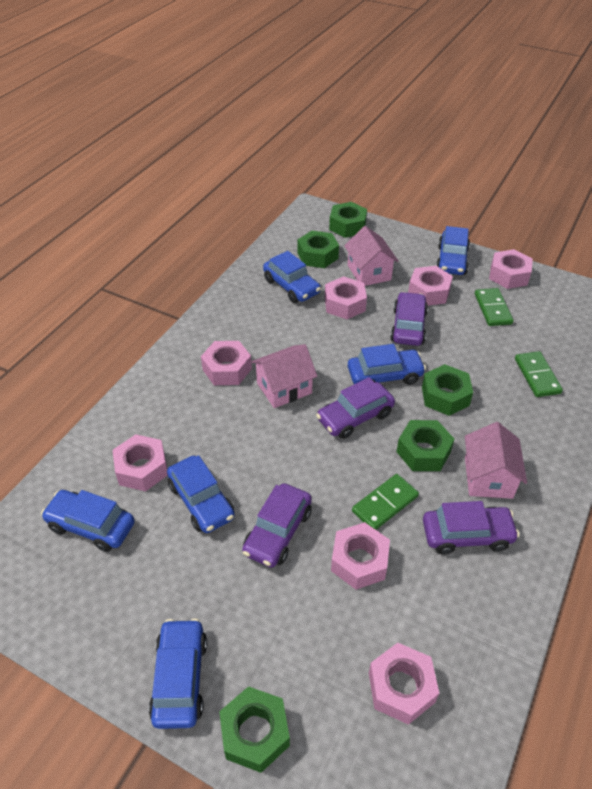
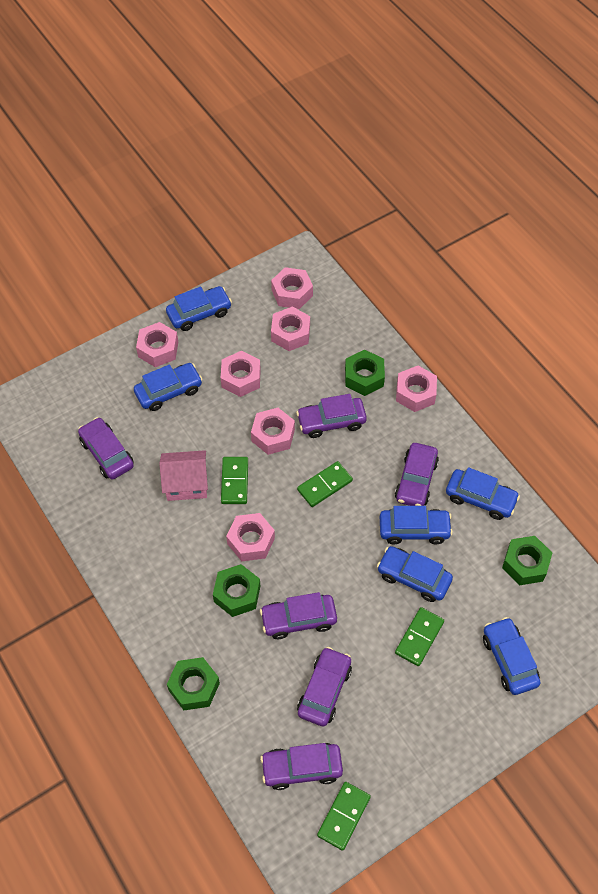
green domino: [352,474,419,530] [475,288,514,326] [515,351,563,397] = 3 -> [221,457,248,504] [297,461,353,507] [317,782,371,851] [395,607,444,666] = 4
green nut: [219,686,290,773] [298,231,339,268] [329,202,367,238] [396,420,454,471] [422,364,473,416] = 5 -> [167,657,220,710] [213,564,260,617] [345,350,385,396] [502,536,552,585] = 4
pink house: [251,344,317,408] [344,226,399,286] [465,422,527,499] = 3 -> [159,450,208,501] = 1
purple car: [242,483,312,567] [316,377,395,439] [390,292,428,346] [423,501,519,555] = 4 -> [78,417,134,479] [260,592,337,639] [260,743,343,790] [296,394,367,438] [297,647,352,727] [395,443,439,506] = 6

